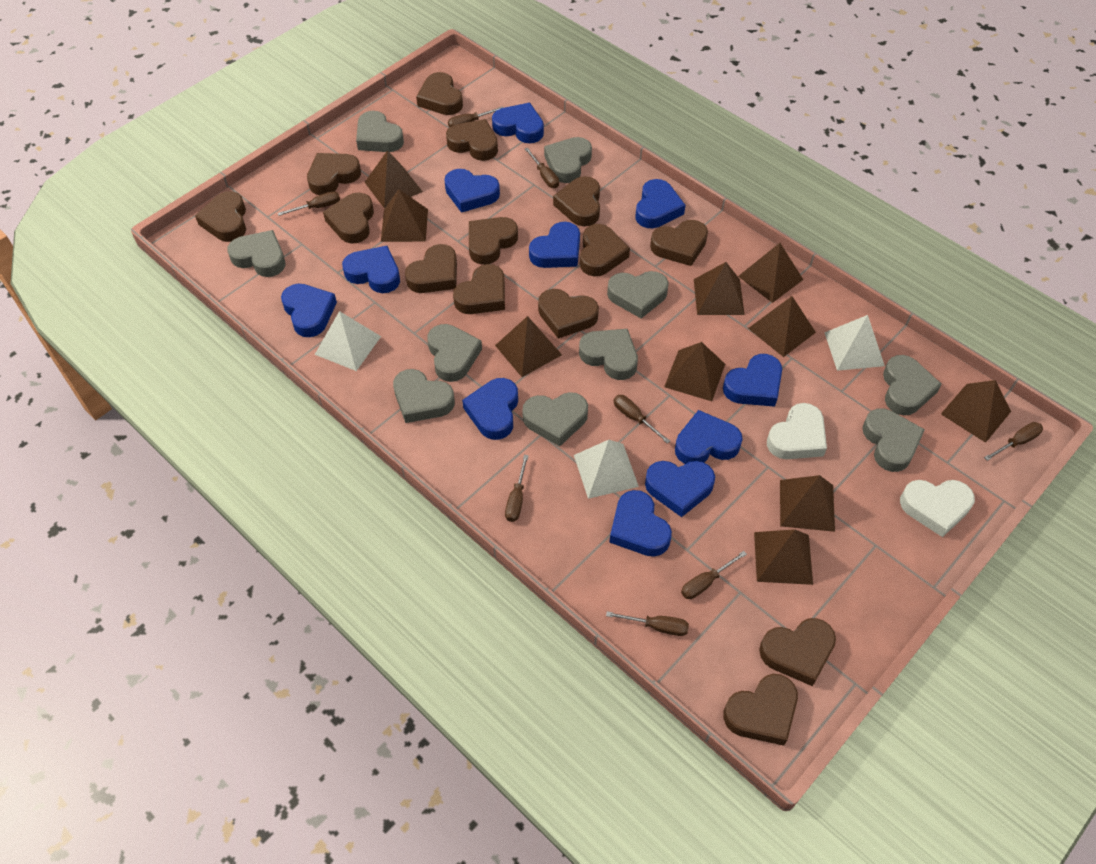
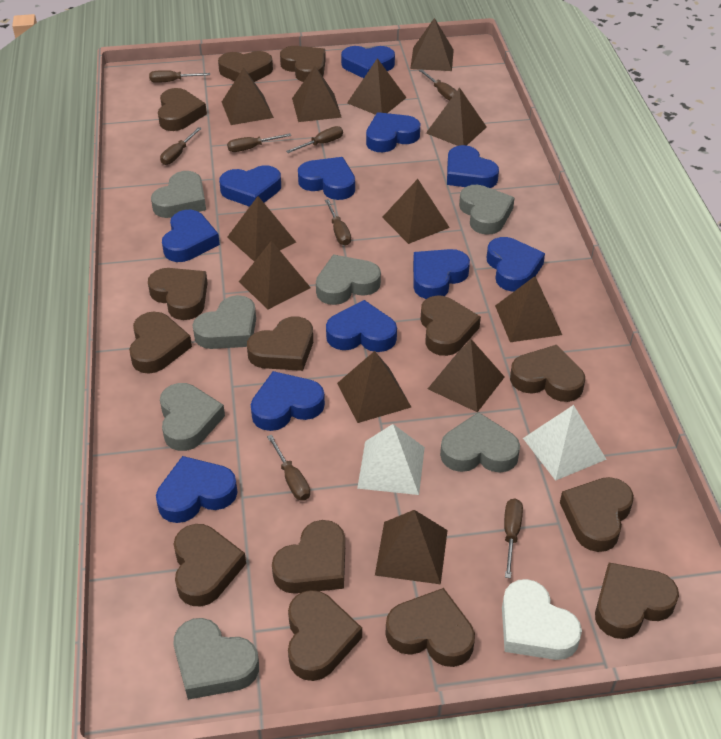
brown pyramid: [365,150,423,208] [381,189,428,242] [495,316,562,377] [664,342,725,401] [694,262,745,315] [738,243,803,303] [748,296,816,357] [754,529,813,585] [780,475,835,532] [941,380,1011,443] = 10 -> [222,68,274,125] [227,196,296,262] [239,241,311,309] [292,66,342,122] [337,351,411,423] [347,58,407,115] [375,510,448,584] [382,179,450,244] [410,18,454,71] [426,88,487,146] [428,339,504,412] [495,276,562,342] = 12
grey heart: [227,230,285,277] [356,111,404,152] [393,369,455,423] [427,324,482,382] [522,392,588,447] [544,137,592,183] [579,329,638,380] [607,271,669,318] [862,408,925,472] [883,355,942,415] = 10 -> [151,171,206,218] [160,383,225,451] [174,618,259,700] [193,295,256,349] [316,255,381,305] [440,412,520,473] [459,185,515,235] = 7
white heart: [767,403,827,459] [900,480,975,537] = 2 -> [502,579,582,660] = 1
white pyramid: [315,311,381,371] [574,440,639,499] [824,315,885,371] = 3 -> [357,424,425,495] [523,405,607,481] = 2

